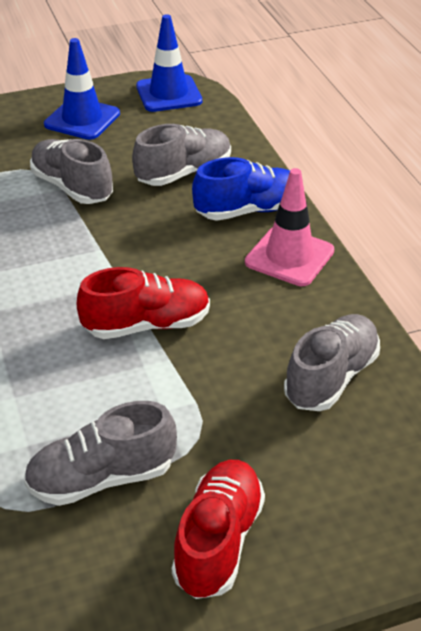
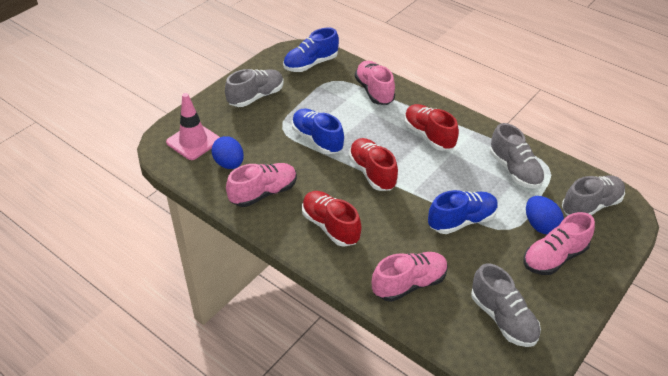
blue egg: none = 0 -> [211,136,244,169] [526,196,564,234] = 2
blue shoe: [192,157,290,221] = 1 -> [283,28,339,72] [292,109,344,154] [428,190,498,234] = 3
blue traffic cone: [44,38,120,140] [136,14,202,112] = 2 -> none = 0
pink shoe: none = 0 -> [226,163,297,207] [355,61,395,105] [372,252,448,302] [524,212,595,275] = 4
red shoe: [77,267,210,339] [172,460,265,599] = 2 -> [302,191,362,247] [349,138,398,191] [404,104,459,151] = 3

